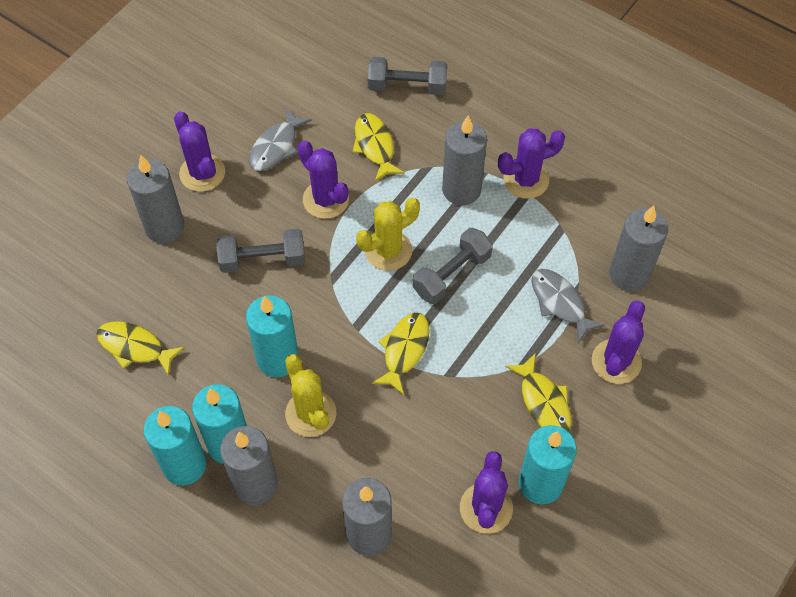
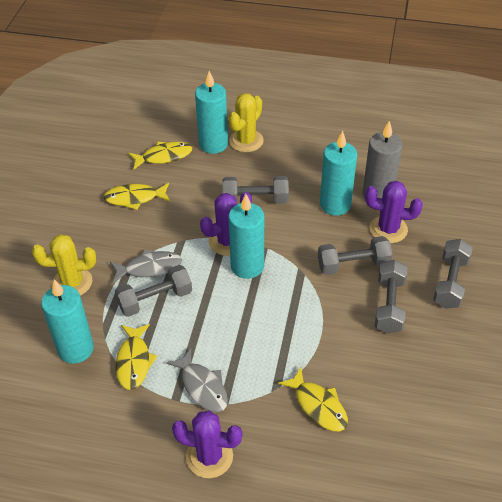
grey candle: [127,155,184,243] [220,426,278,505] [342,478,392,556] [442,116,487,205] [609,205,668,291] = 5 -> [363,121,403,199] = 1
grey dumbbell: [216,229,305,273] [367,57,447,95] [413,228,493,304] = 3 -> [115,265,192,317] [222,176,289,204] [318,236,393,275] [375,260,407,334] [433,239,473,309] = 5
purple cactus: [174,111,225,192] [298,140,349,219] [460,451,513,534] [498,129,565,199] [592,301,645,384] = 5 -> [172,410,242,478] [200,192,252,256] [365,181,423,243] = 3

